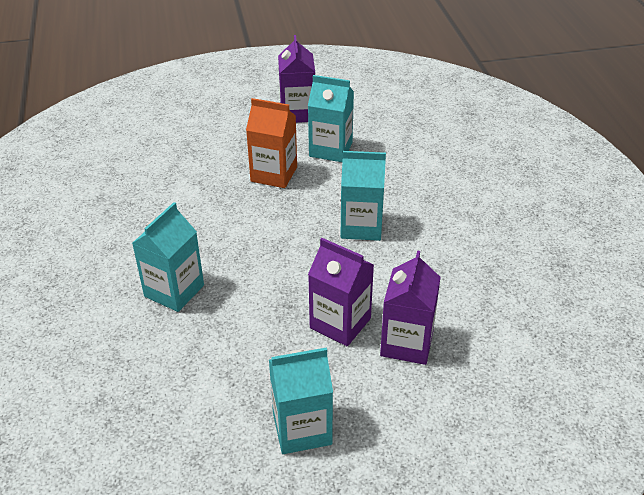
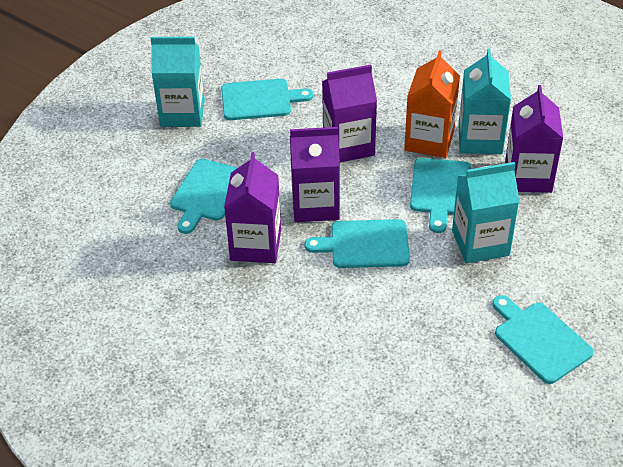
purple carton: [278,35,315,123] [308,238,374,346] [380,250,441,365] = 3 -> [224,152,281,263] [290,127,340,222] [322,65,377,162] [505,85,563,193] = 4
turquoise carton: [132,202,204,312] [269,347,333,454] [308,75,354,162] [340,151,386,241] = 4 -> [150,37,205,127] [452,162,520,264] [458,49,511,154] = 3
turquoise cutting board: none = 0 -> [170,159,237,234] [221,79,313,120] [304,219,410,268] [410,158,471,233] [492,295,594,384] = 5

